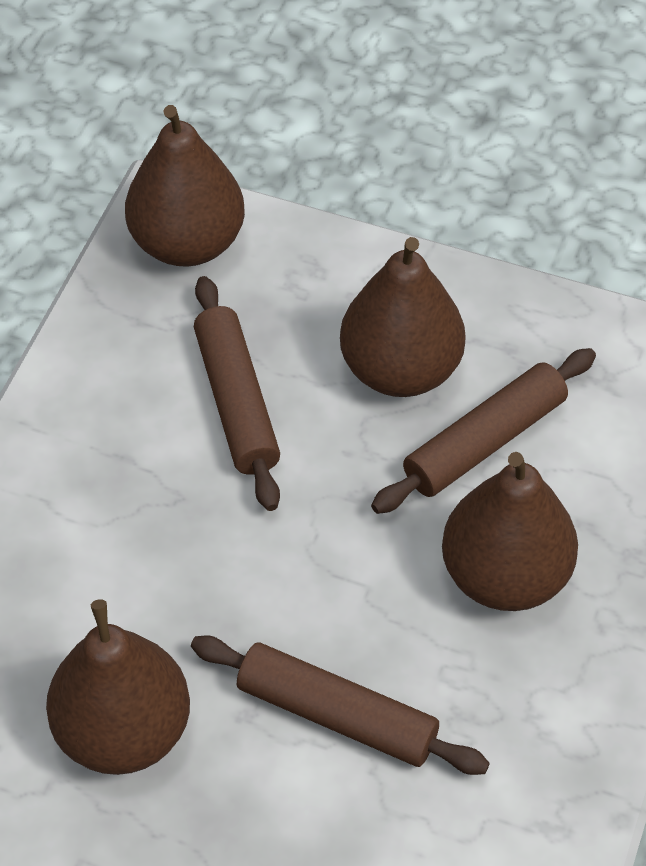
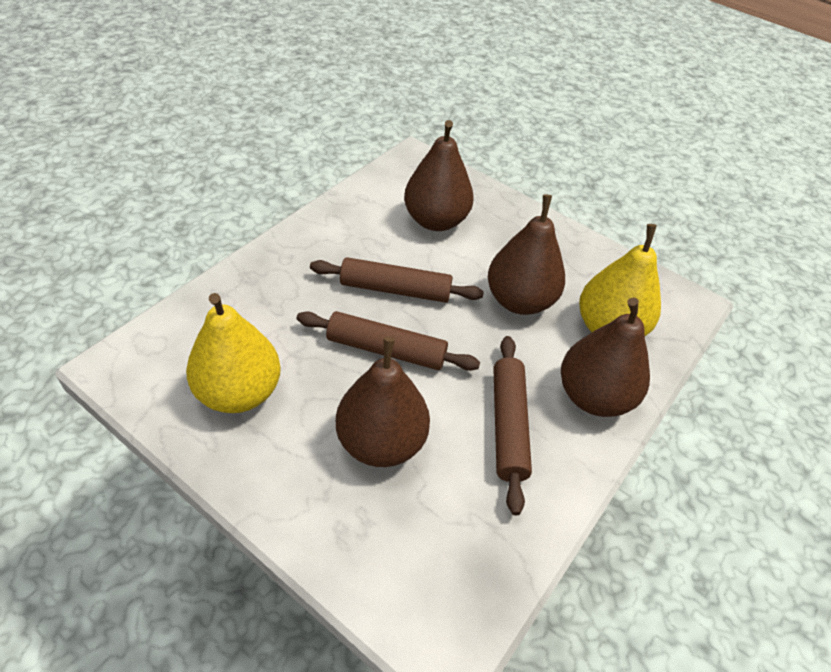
yellow pear: none = 0 -> [186,293,281,413] [579,224,661,336] = 2

